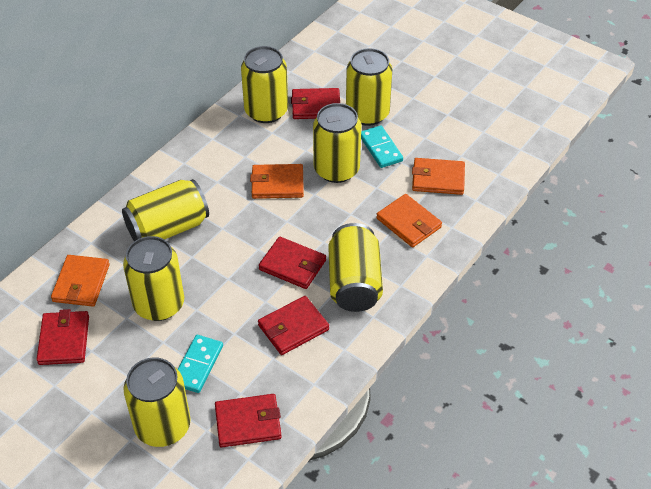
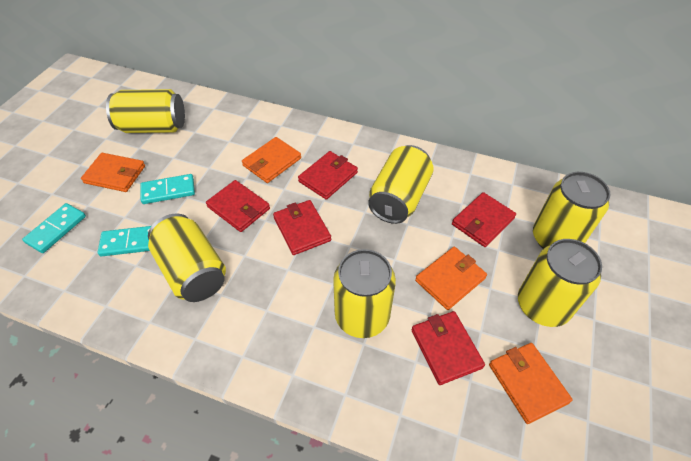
turquoise domino: [178,335,223,393] [361,125,403,168] = 2 -> [22,203,86,253] [98,226,151,257] [141,174,195,204] = 3
yellow can: [122,179,209,241] [123,236,184,321] [124,357,191,447] [241,46,288,123] [313,103,361,183] [328,223,383,312] [346,48,392,126] = 7 -> [106,89,185,133] [148,213,226,302] [333,249,396,338] [368,145,434,224] [518,239,602,327] [533,172,610,249] = 6

